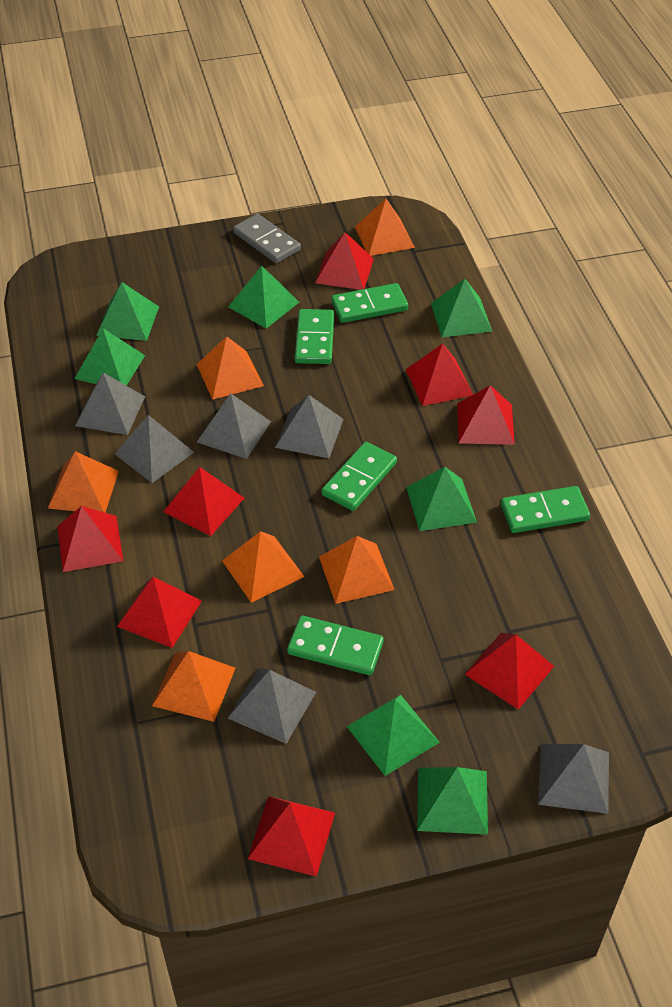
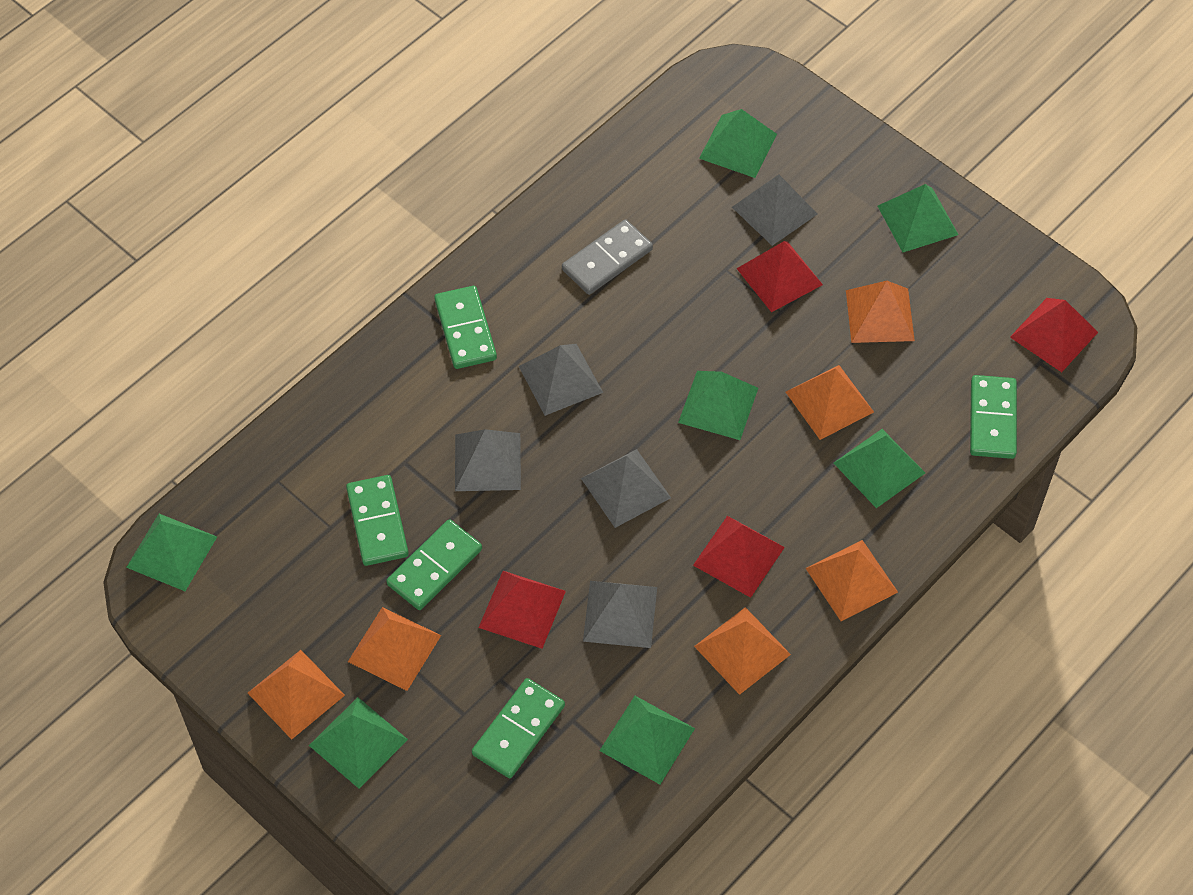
grey pyramid: [75,373,145,435] [115,415,194,483] [197,394,271,459] [228,668,316,744] [275,395,344,458] [538,744,609,814] = 6 -> [455,429,521,491] [519,344,603,416] [581,449,671,528] [583,581,657,648] [732,174,818,246] = 5
red pyramid: [57,506,123,572] [117,577,202,648] [163,467,244,536] [248,796,335,877] [315,232,374,290] [406,344,473,406] [457,385,515,445] [465,633,554,709] = 8 -> [478,571,566,649] [693,516,785,598] [736,241,823,312] [1010,298,1098,372] = 4

